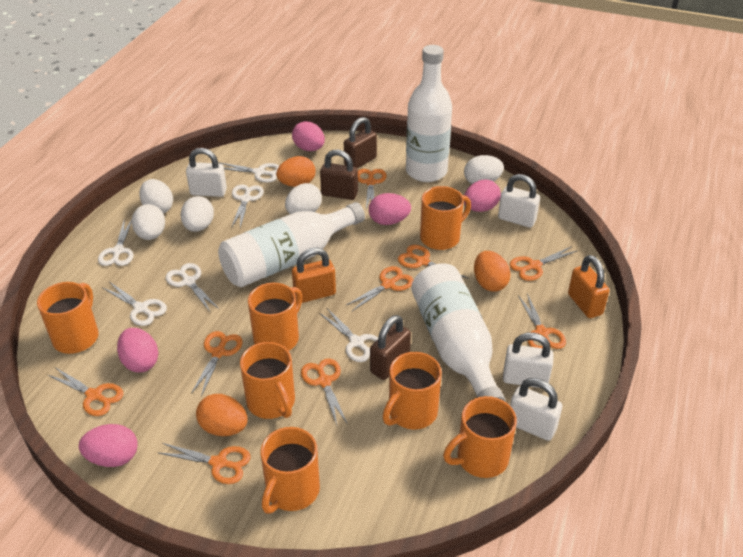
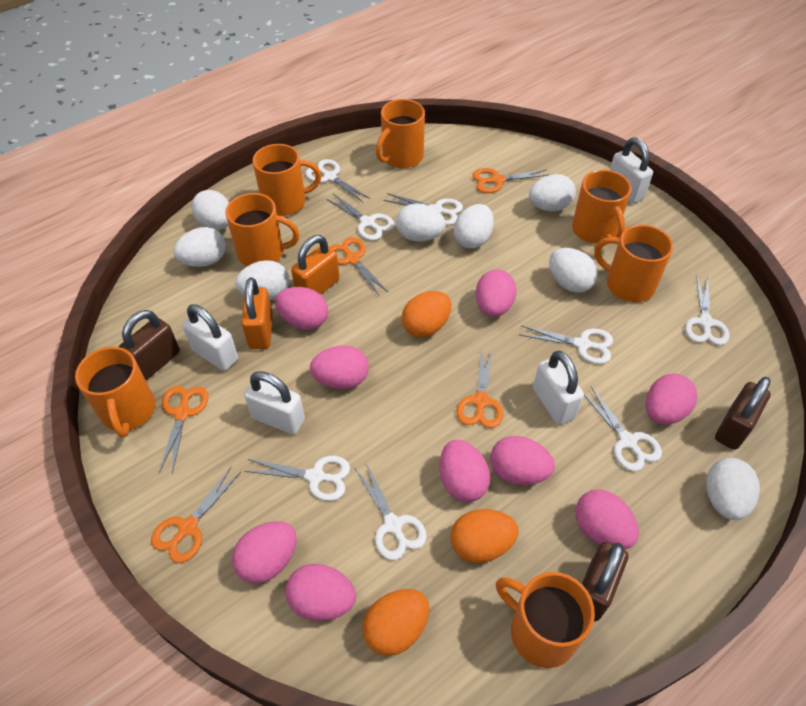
orange scissors: [48,367,123,416] [159,443,251,484] [191,331,243,396] [301,358,348,425] [345,266,413,311] [358,169,387,208] [398,245,469,279] [509,246,577,281] [518,293,566,349] = 9 -> [151,466,241,563] [159,386,208,473] [330,237,389,295] [457,348,503,428] [472,168,548,193] = 5
pink egg: [79,424,137,467] [117,328,158,372] [292,121,325,151] [369,193,411,225] [464,179,501,212] = 5 -> [232,521,297,584] [275,287,328,330] [285,564,356,621] [310,345,369,389] [440,440,490,502] [475,270,517,317] [490,436,555,485] [575,489,639,550] [646,374,697,425] = 9
white bottle: [218,202,365,287] [406,45,452,182] [411,264,505,401] = 3 -> none = 0
white egg: [132,204,165,240] [139,179,173,214] [181,196,214,232] [285,183,322,214] [464,155,504,184] = 5 -> [174,227,226,267] [192,190,229,230] [235,260,289,300] [396,204,446,242] [454,204,494,248] [529,174,576,211] [549,248,598,293] [706,458,760,520] = 8
white scissors: [98,219,133,266] [102,282,167,326] [166,263,219,311] [218,162,280,183] [231,184,264,228] [319,308,378,362] = 6 -> [244,456,350,501] [306,159,370,202] [326,194,394,241] [354,463,427,560] [383,193,463,225] [520,325,613,364] [584,387,662,471] [685,276,730,345] = 8

